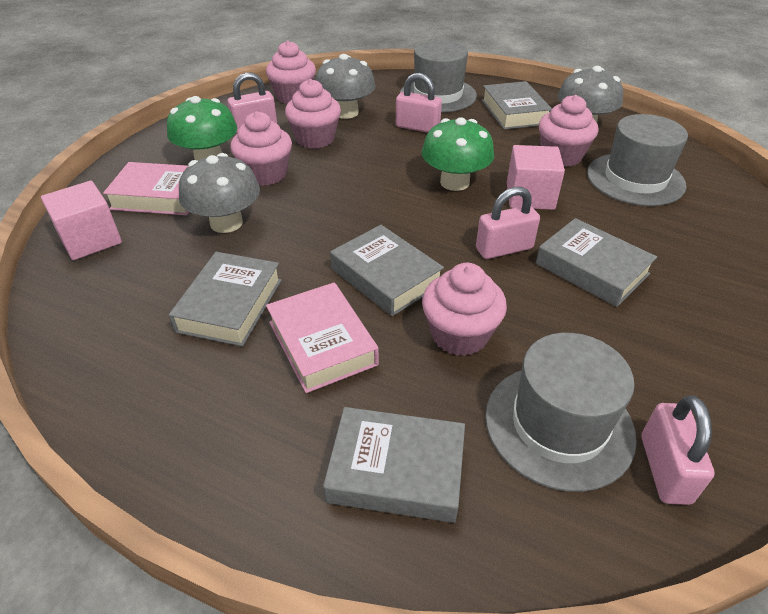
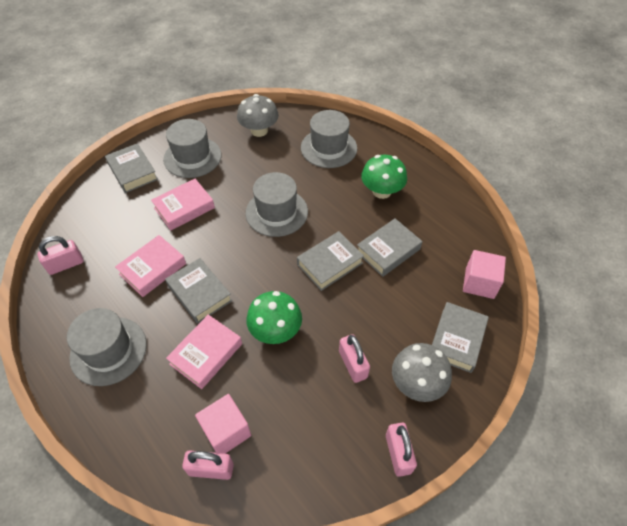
grey hat: [400,41,477,113] [485,333,637,492] [587,114,688,206] = 3 -> [67,308,147,386] [163,119,221,178] [246,172,308,237] [301,110,357,168] = 4
grey mushroom: [179,153,260,233] [315,54,376,119] [558,66,623,122] = 3 -> [237,94,279,137] [392,343,452,402] = 2
pink book: [103,162,189,215] [266,282,379,393] = 2 -> [115,235,186,297] [151,179,215,231] [166,314,242,389] = 3
pink cupcake: [230,111,292,186] [266,41,316,104] [285,79,341,149] [422,263,507,356] [539,95,598,167] = 5 -> none = 0

